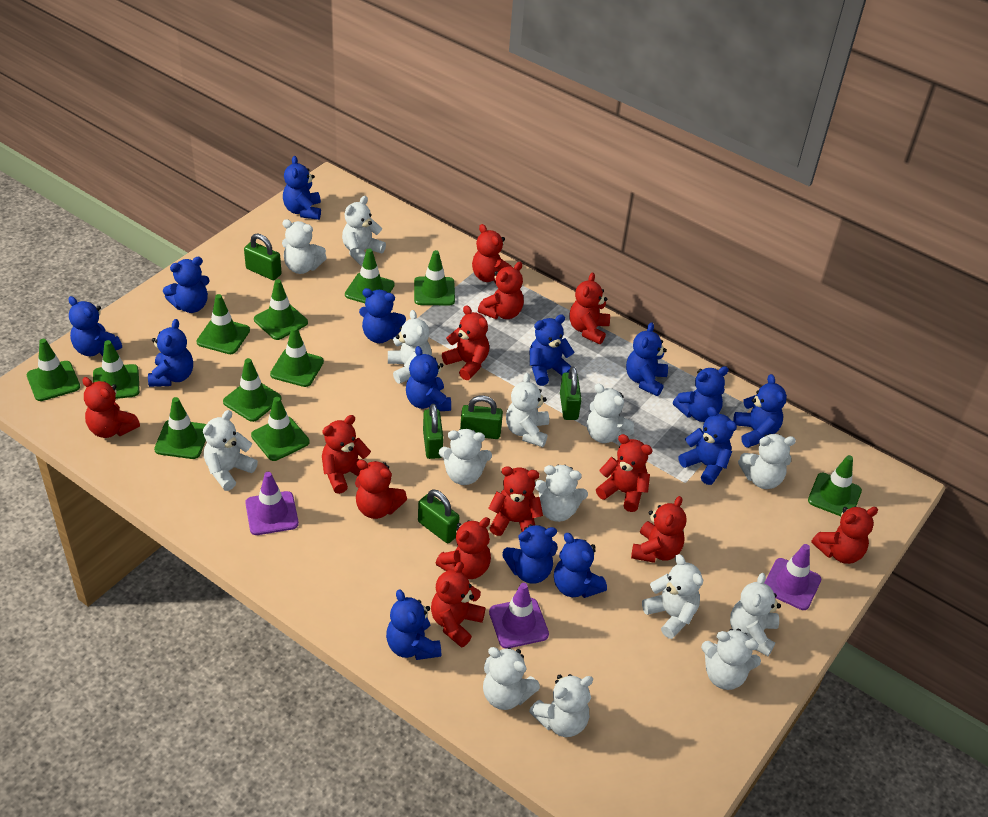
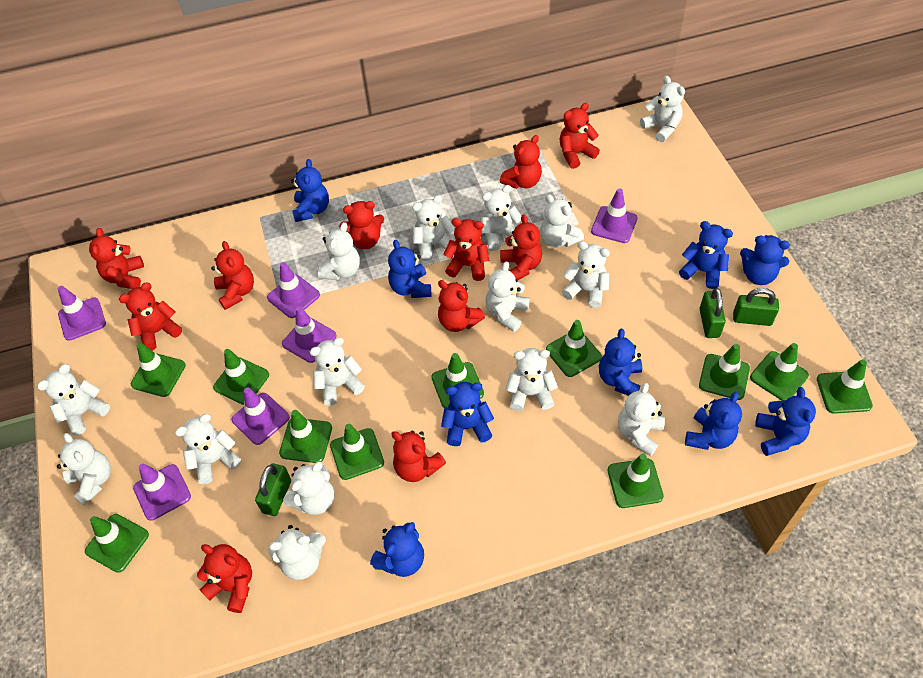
blue teddy bear: [68,296,122,356] [148,319,193,387] [163,257,210,313] [283,156,321,220] [359,288,406,343] [386,589,441,660] [406,346,451,411] [502,524,557,584] [529,314,574,386] [554,533,607,598] [626,322,668,396] [673,366,729,422] [679,407,737,485] [733,374,787,448] = 14 -> [291,159,329,222] [370,522,424,577] [388,240,431,298] [441,382,494,446] [599,329,642,396] [679,221,733,289] [685,392,742,450] [740,235,790,285] [755,387,816,456] = 9
green padlock: [244,233,282,280] [418,490,460,543] [423,404,443,459] [460,395,503,439] [560,366,582,420] = 5 -> [255,464,291,516] [700,288,726,338] [733,288,779,326] = 3
purple traffic cone: [245,472,299,535] [489,583,549,649] [764,544,821,610] = 3 -> [58,286,106,341] [133,464,191,521] [232,387,290,445] [267,262,320,318] [282,306,337,363] [591,188,638,243] = 6
red teddy bear: [82,377,140,438] [322,415,371,494] [355,460,407,519] [431,561,486,647] [436,517,491,579] [442,305,489,380] [472,224,512,283] [478,262,524,319] [488,466,543,536] [569,272,610,344] [596,434,653,512] [631,496,686,563] [811,506,878,564] = 13 -> [89,228,144,289] [119,283,182,350] [197,544,252,613] [211,241,254,310] [339,201,384,249] [391,431,446,482] [438,280,485,332] [443,218,490,281] [500,135,542,189] [500,214,542,280] [559,103,600,169] = 11
white teddy bear: [203,410,258,491] [282,219,327,274] [342,196,386,266] [388,310,432,384] [439,429,492,485] [483,647,540,710] [506,373,549,447] [529,674,593,737] [535,465,588,522] [587,383,634,443] [642,554,703,639] [701,629,761,690] [730,573,781,656] [738,434,796,489] = 14 -> [37,364,110,436] [57,433,111,506] [175,414,241,484] [268,525,326,580] [283,461,334,515] [310,337,365,406] [318,222,360,280] [412,195,455,261] [481,185,521,251] [486,261,530,332] [506,348,558,411] [540,194,584,248] [562,241,610,308] [618,383,665,456] [640,76,685,142] = 15

